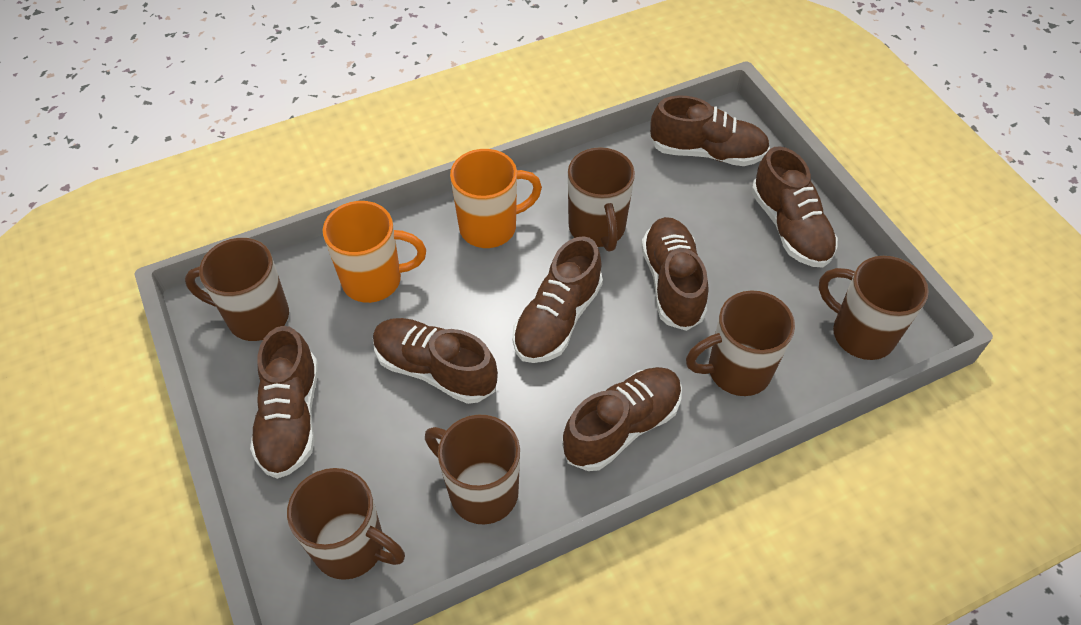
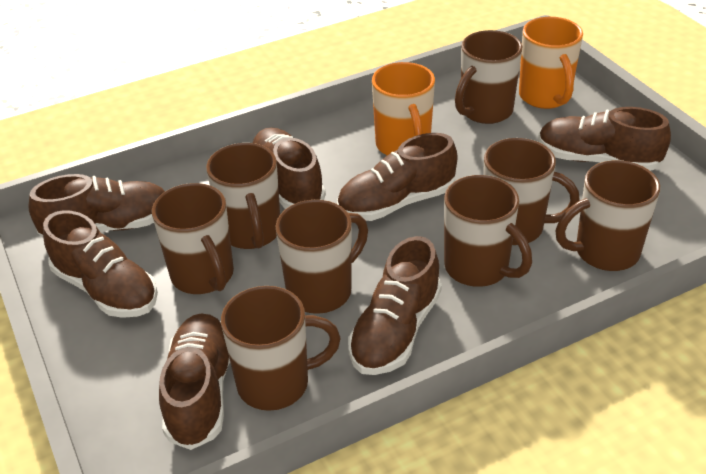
brown mug: [185,238,289,341] [287,468,405,580] [425,415,520,524] [568,147,635,251] [686,290,795,396] [819,256,929,360] = 6 -> [152,183,234,294] [206,143,280,249] [221,286,341,411] [275,200,368,314] [444,175,532,287] [455,30,522,124] [483,138,580,245] [556,160,660,271] = 8

